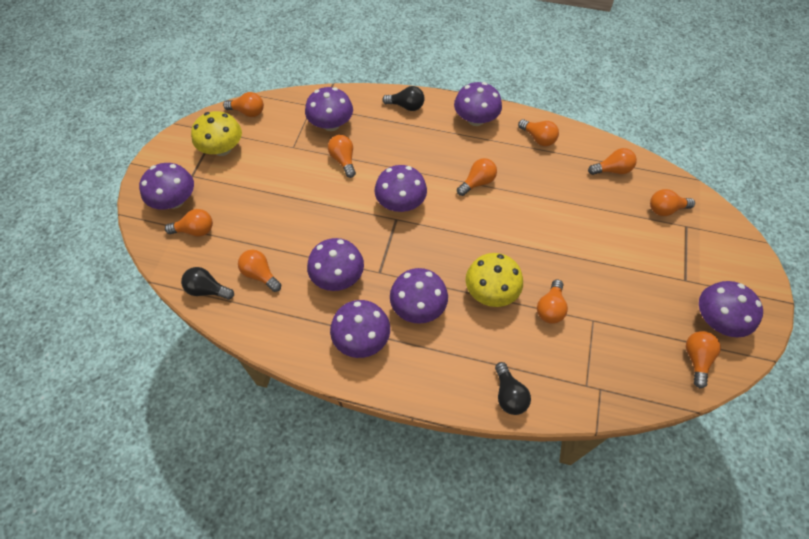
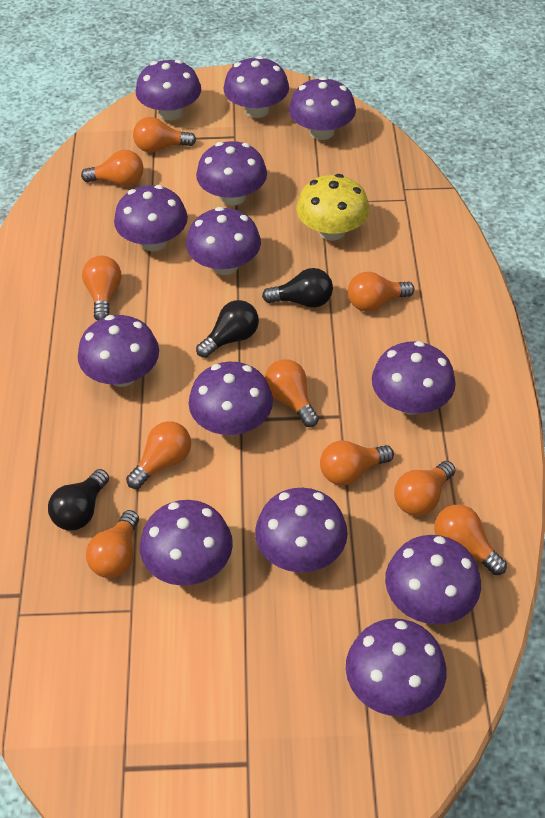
purple mushroom: [139,163,194,209] [305,87,353,131] [307,238,364,291] [330,300,390,358] [374,165,427,212] [390,268,448,324] [454,82,502,126] [699,281,763,337] = 8 -> [78,315,159,387] [114,185,188,251] [136,60,201,120] [140,500,233,586] [186,207,261,275] [189,362,273,435] [196,141,267,206] [223,56,289,118] [255,488,348,572] [289,77,356,140] [346,618,447,717] [372,341,456,415] [385,535,481,624] = 13
yellow mushroom: [191,111,242,156] [465,253,523,307] = 2 -> [296,174,369,240] = 1

